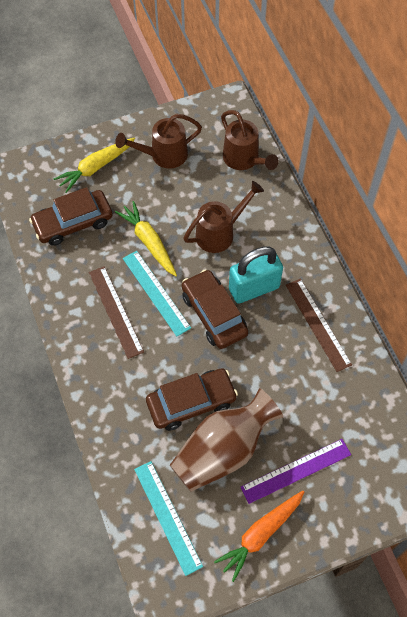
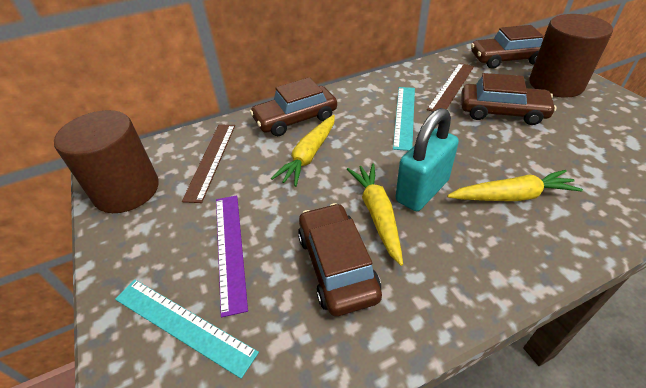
brown car: [29,187,113,246] [146,368,238,431] [181,269,248,349] = 3 -> [250,77,337,136] [298,203,382,316] [462,73,556,125] [471,25,543,68] = 4
brown cylinder: none = 0 -> [54,110,159,213] [529,14,613,98] = 2
brown vase: [170,388,283,492] = 1 -> none = 0
brown watering can: [115,114,202,169] [183,181,264,253] [221,110,279,170] = 3 -> none = 0
orange carrot: [214,491,304,582] = 1 -> none = 0
yellow carrot: [53,137,135,193] [115,201,177,276] = 2 -> [271,115,335,187] [347,163,403,266] [447,170,583,201] = 3

